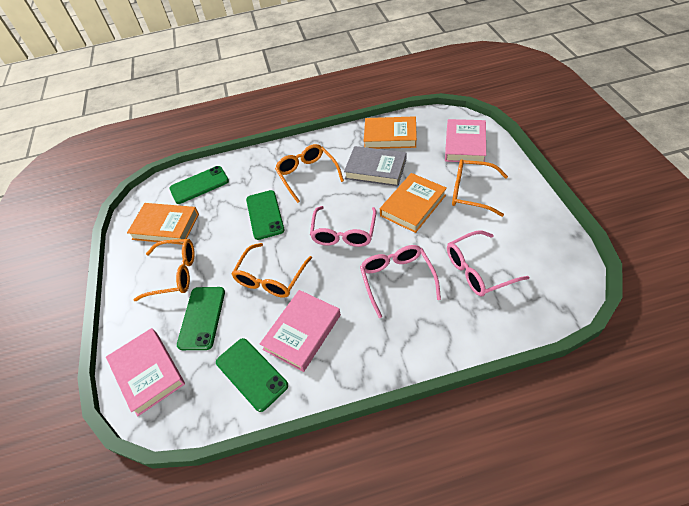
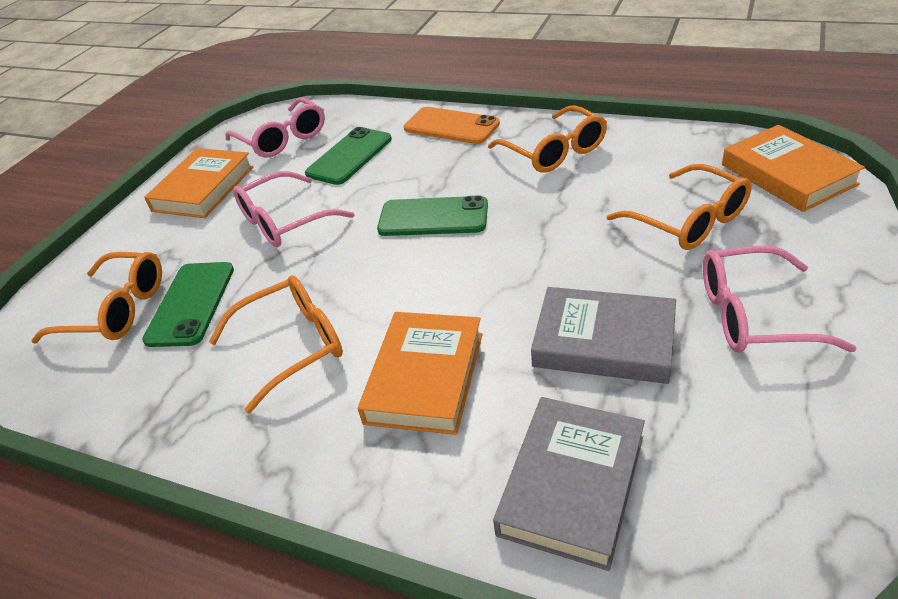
green phone: [169,166,229,204] [177,287,225,350] [216,338,288,412] [246,190,285,240] = 4 -> [142,262,234,347] [305,127,392,185] [377,195,488,236] = 3
grey book: [344,146,406,186] = 1 -> [493,397,645,571] [531,287,676,384] = 2
orange phone: none = 0 -> [404,107,500,144] = 1
pink book: [106,328,185,417] [260,290,341,372] [445,119,486,162] = 3 -> none = 0

